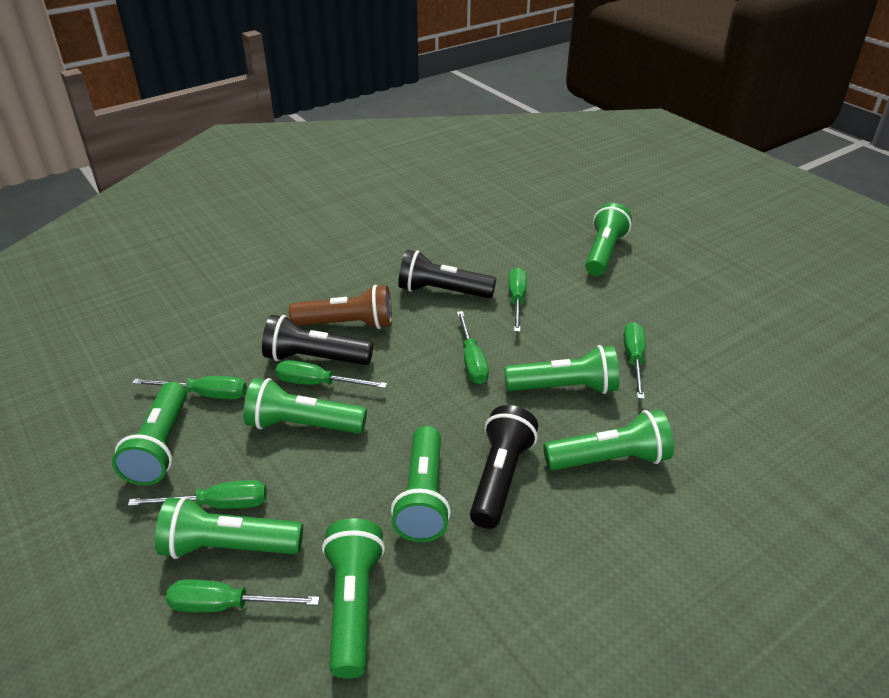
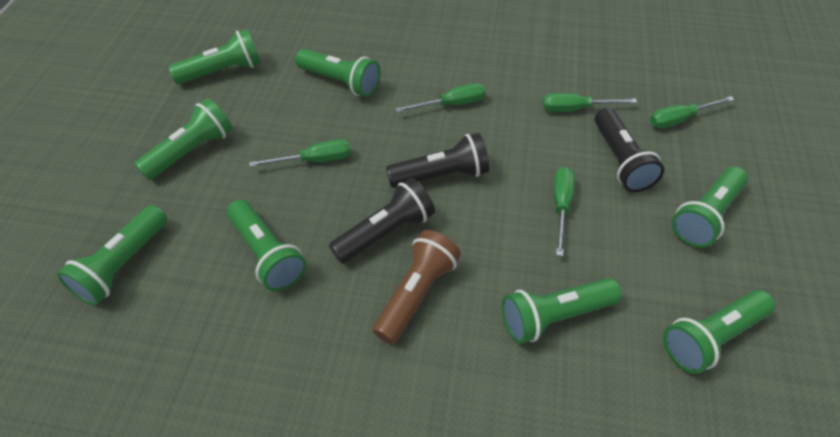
green screwdriver: [128,480,267,509] [132,376,247,399] [166,580,320,612] [276,360,387,388] [457,311,489,384] [509,267,527,332] [624,322,645,399] = 7 -> [249,139,351,167] [395,83,486,112] [542,93,637,112] [554,167,575,256] [650,96,735,128] = 5

